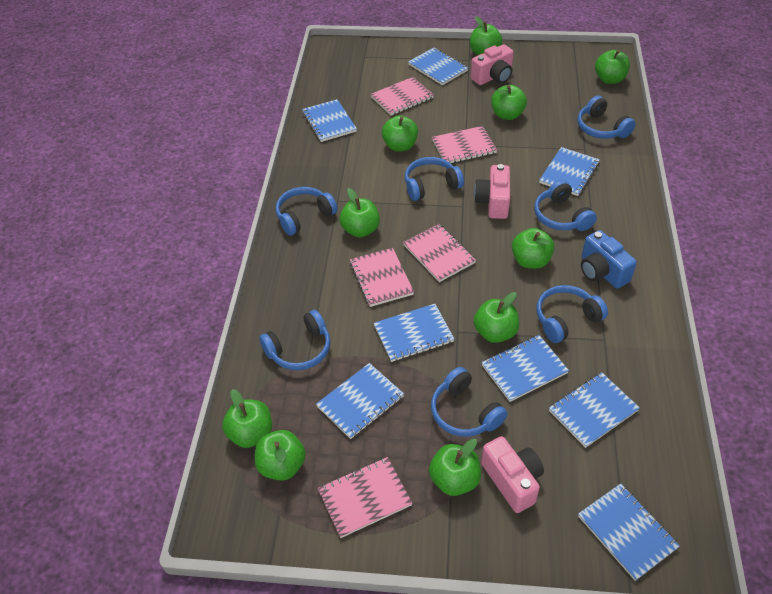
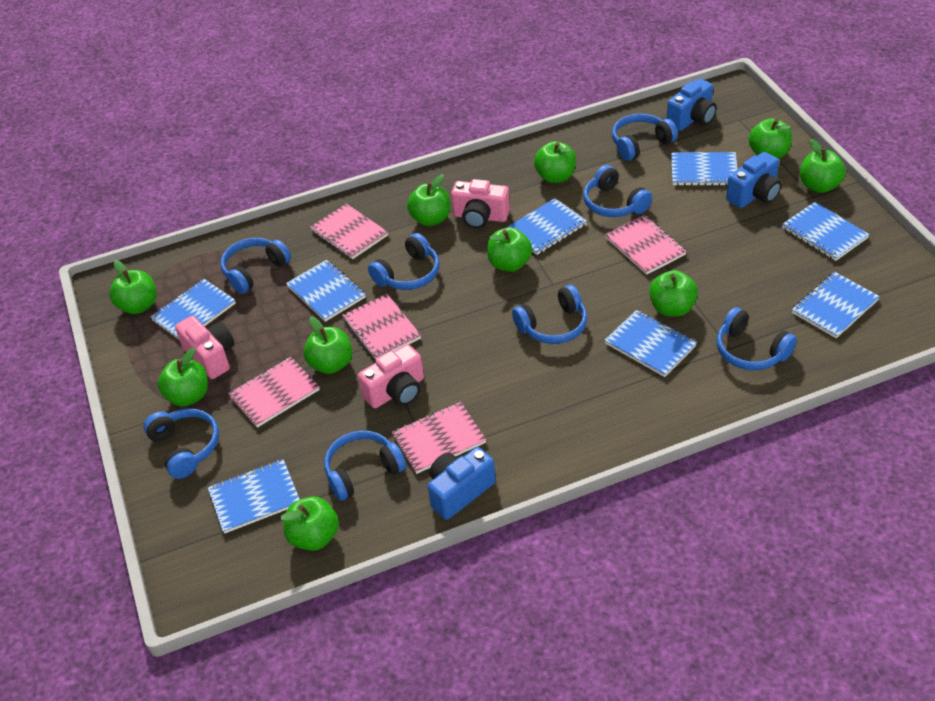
blue camera: [581,230,637,289] = 1 -> [428,447,496,520] [667,78,717,131] [726,152,782,208] = 3
blue headphones: [259,310,330,370] [275,187,338,235] [405,157,464,201] [431,367,508,437] [534,180,597,231] [537,285,608,343] [577,96,636,139] = 7 -> [144,409,219,479] [220,238,291,294] [324,430,406,501] [368,233,440,290] [512,285,587,344] [583,165,652,217] [612,113,678,161] [716,307,797,370] = 8

